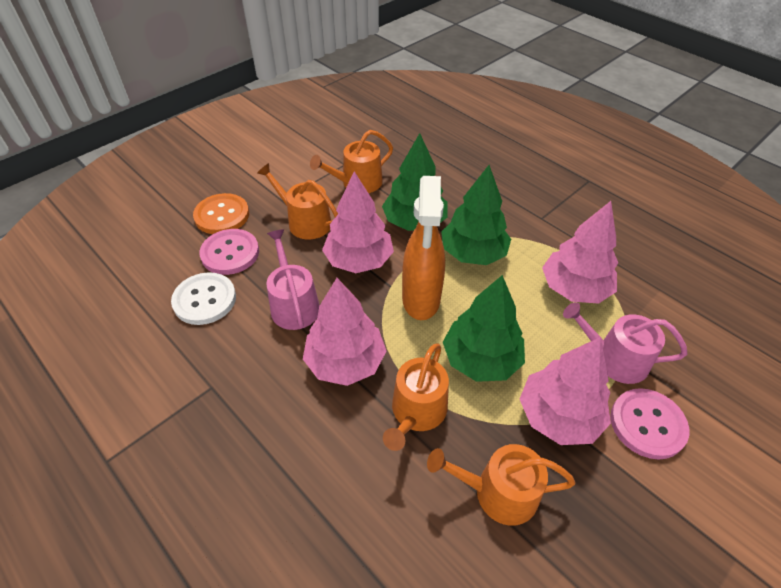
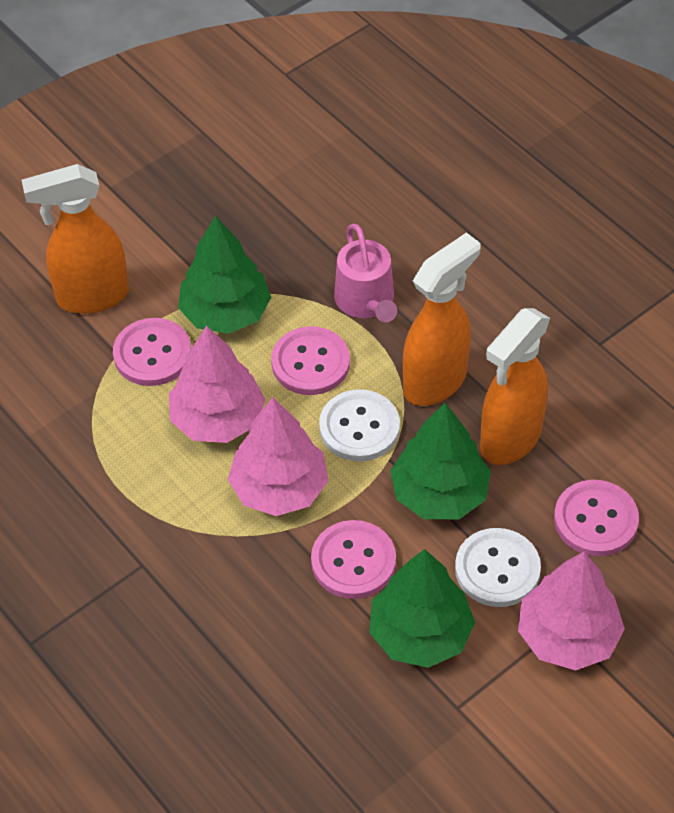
orange button: [193,193,249,234] = 1 -> none = 0
orange spray bottle: [402,176,445,320] = 1 -> [22,164,129,314] [403,233,480,406] [480,308,550,465] = 3
orange watering can: [257,163,338,240] [310,130,393,193] [383,343,449,451] [427,444,576,526] = 4 -> none = 0
pink button: [199,229,259,275] [610,388,689,459] = 2 -> [113,318,191,386] [271,326,350,395] [311,520,396,599] [554,480,639,556] = 4
pink tree: [303,278,386,386] [322,172,394,273] [520,337,611,445] [542,201,618,304] = 4 -> [169,325,265,443] [228,397,328,516] [518,552,625,671] = 3
pink watering can: [266,229,320,330] [563,302,687,384] = 2 -> [334,224,397,322] = 1
white button: [171,272,236,325] = 1 -> [319,389,400,461] [455,528,541,607] = 2

